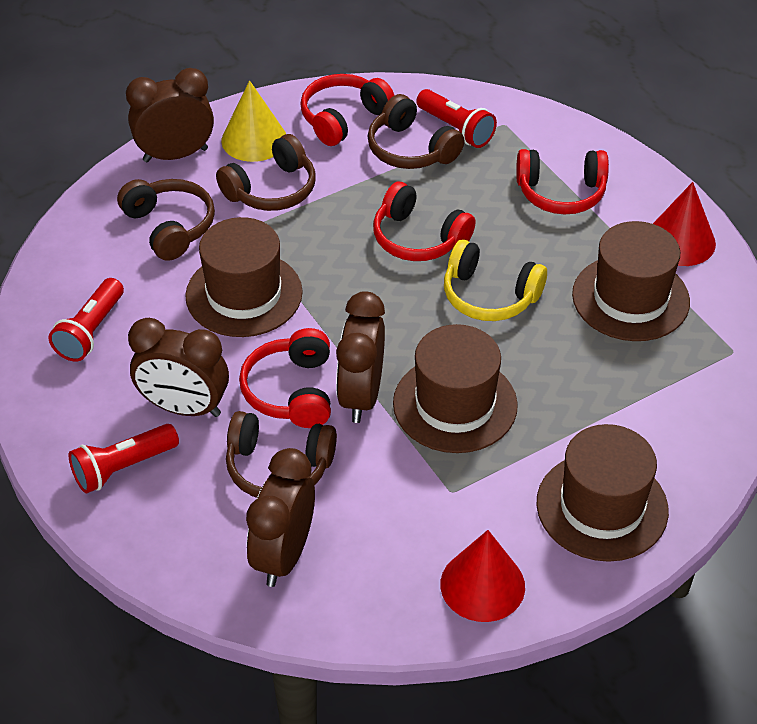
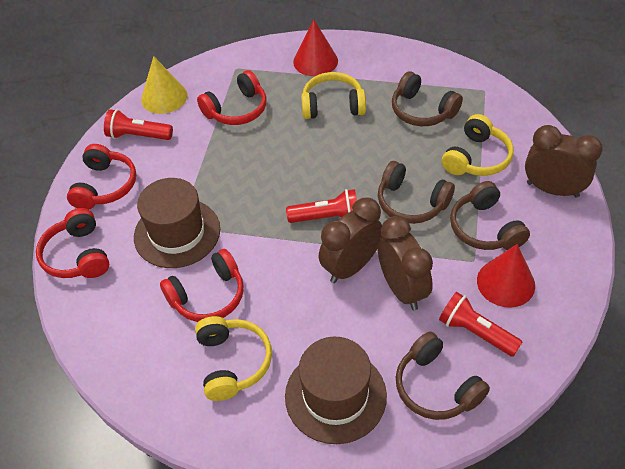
brown clock: [126,68,214,162] [128,318,229,417] [246,448,315,587] [336,291,385,423] = 4 -> [319,198,382,283] [378,216,433,310] [525,125,603,198] = 3
brown hat: [185,217,303,337] [393,324,518,453] [537,424,669,562] [572,221,690,341] = 4 -> [134,178,220,268] [285,337,387,444] = 2
yellow headphones: [444,239,547,321] = 1 -> [195,316,272,401] [301,72,366,119] [442,114,514,176] = 3

